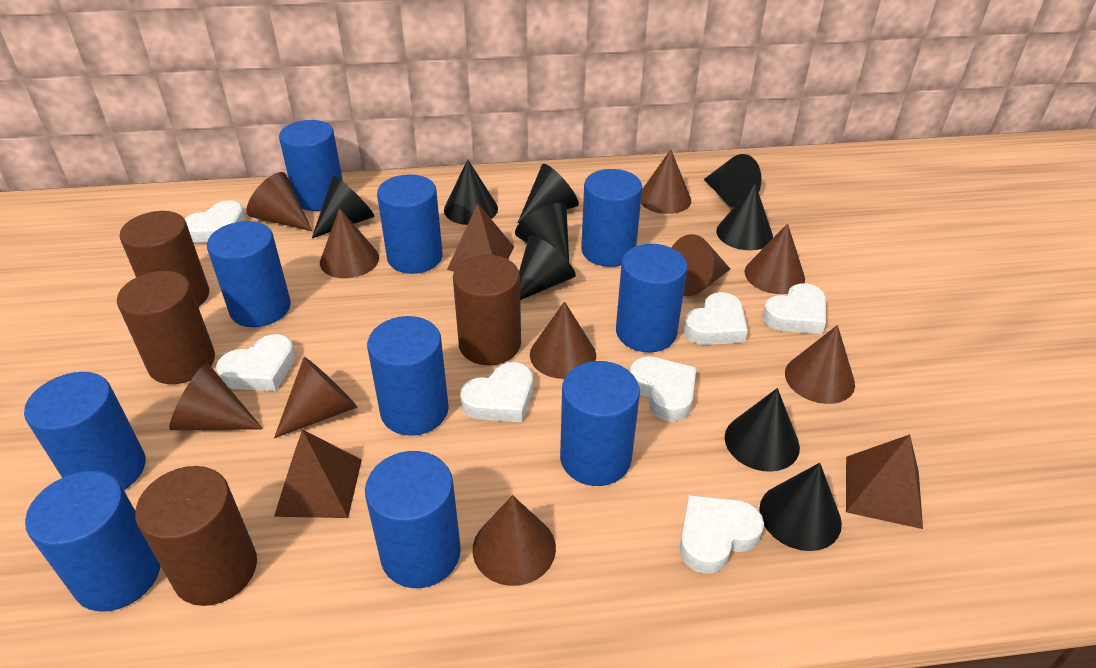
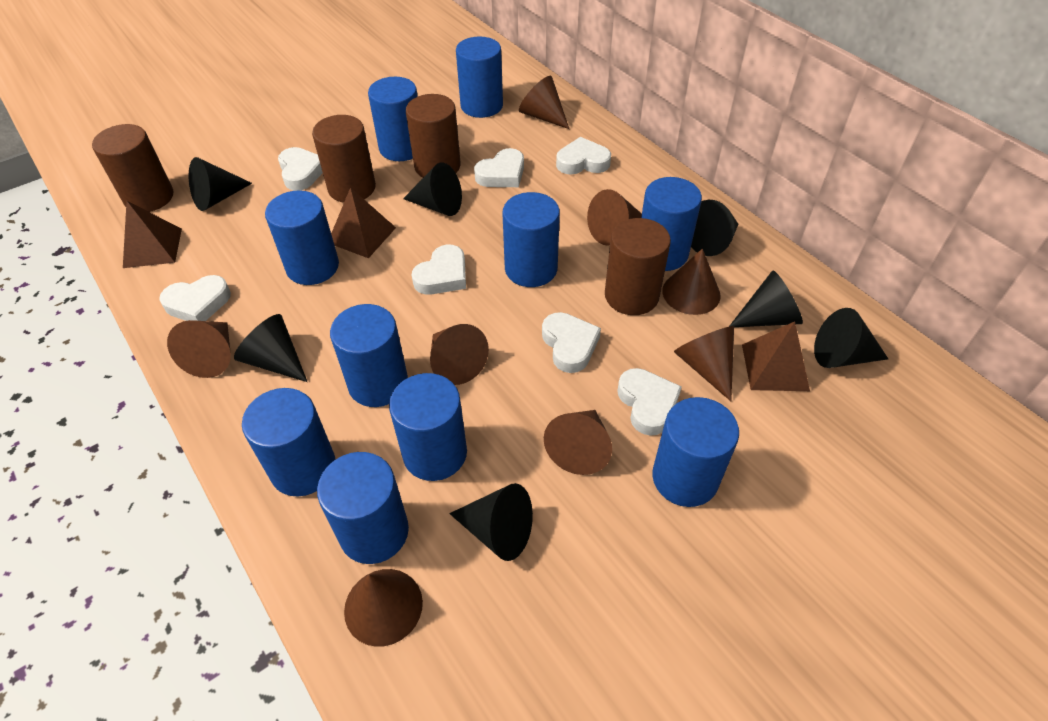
black cone: [312,176,375,238] [444,159,498,225] [515,203,569,262] [518,164,579,223] [519,235,576,300] [704,154,761,208] [716,183,773,250] [725,388,800,472] [759,463,842,551] = 9 -> [189,157,252,211] [234,314,308,382] [403,162,462,216] [449,483,533,561] [691,200,738,256] [730,270,803,327] [814,308,888,368] = 7
brown cone: [169,363,263,430] [246,172,312,231] [274,357,357,438] [320,208,379,278] [473,495,556,586] [530,301,596,379] [641,149,691,214] [672,234,730,296] [745,223,805,294] [785,325,855,404] = 10 -> [167,320,231,378] [344,569,423,647] [430,324,489,385] [519,76,569,129] [544,410,612,475] [587,189,642,246] [662,249,721,315] [674,326,734,401] = 8

